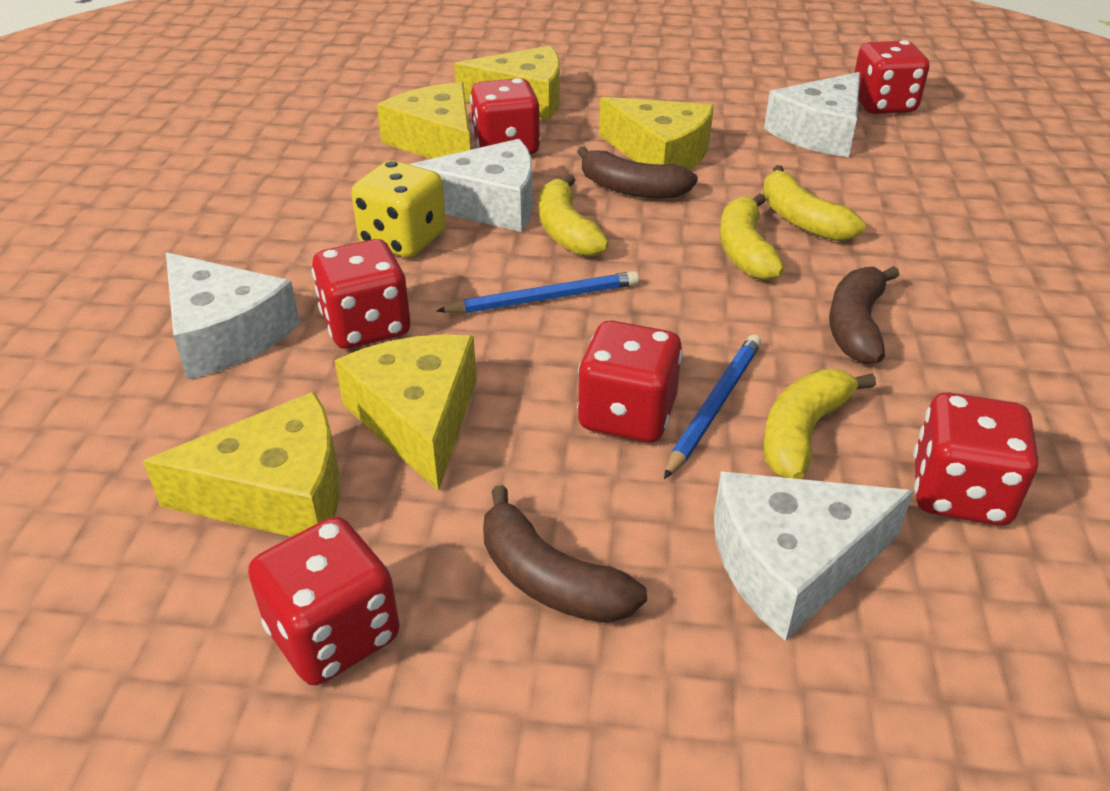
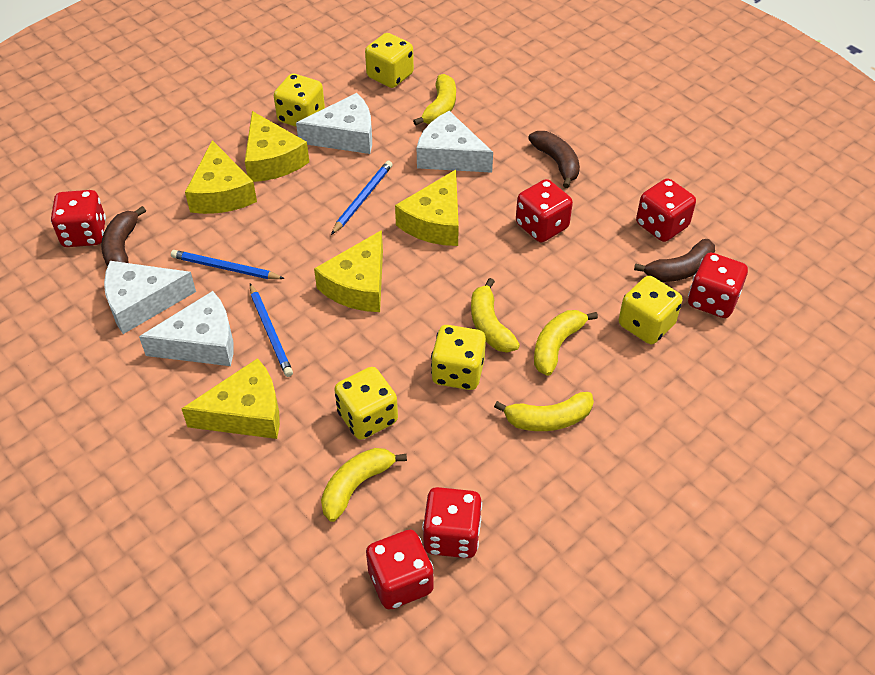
blue pencil: [436,271,639,313] [664,335,762,479] = 2 -> [171,250,285,279] [250,284,293,377] [331,161,393,235] = 3
yellow banana: [539,174,609,256] [720,193,784,280] [763,165,865,241] [763,369,876,479] = 4 -> [321,448,407,522] [413,74,456,126] [471,278,520,353] [494,392,594,431] [534,310,598,376] = 5
yellow dice: [351,160,446,257] = 1 -> [274,74,325,127] [334,367,398,440] [365,33,414,88] [431,325,486,390] [619,276,683,344] = 5

